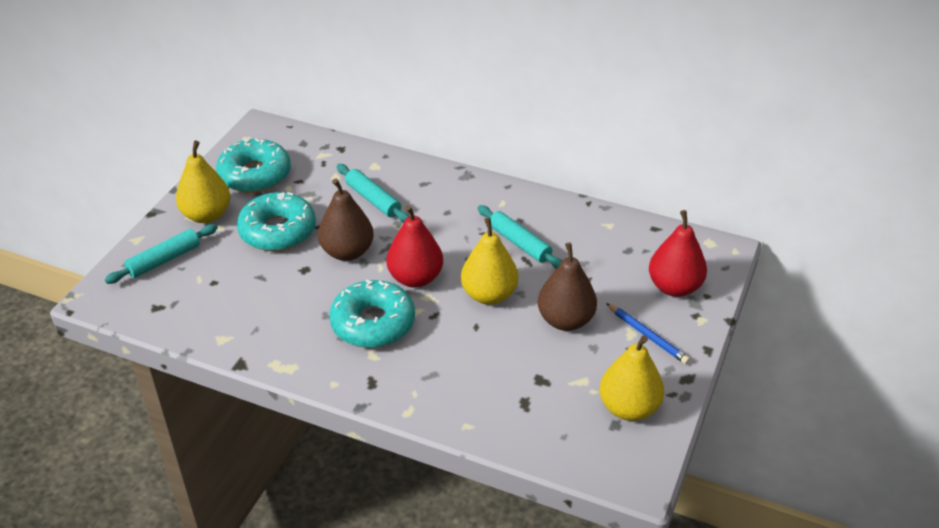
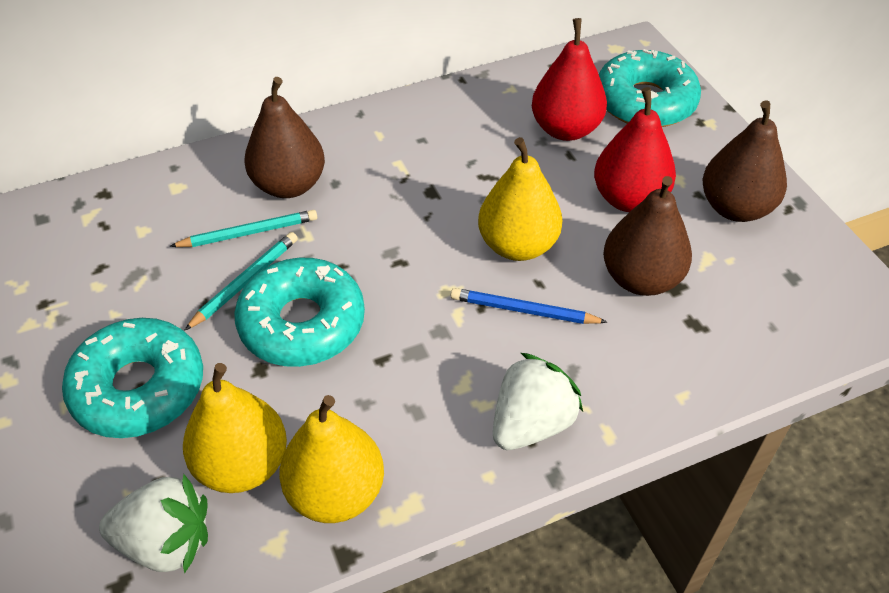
brown pear: [318,179,374,261] [538,243,597,331] = 2 -> [245,77,325,198] [603,176,692,296] [703,100,787,222] = 3
turquoise pencil: none = 0 -> [169,210,317,247] [184,232,298,331] = 2
turquoise rolling pin: [105,224,218,284] [337,164,409,223] [478,205,563,269] = 3 -> none = 0
white strawberry: none = 0 -> [99,474,208,574] [493,353,583,450] = 2

